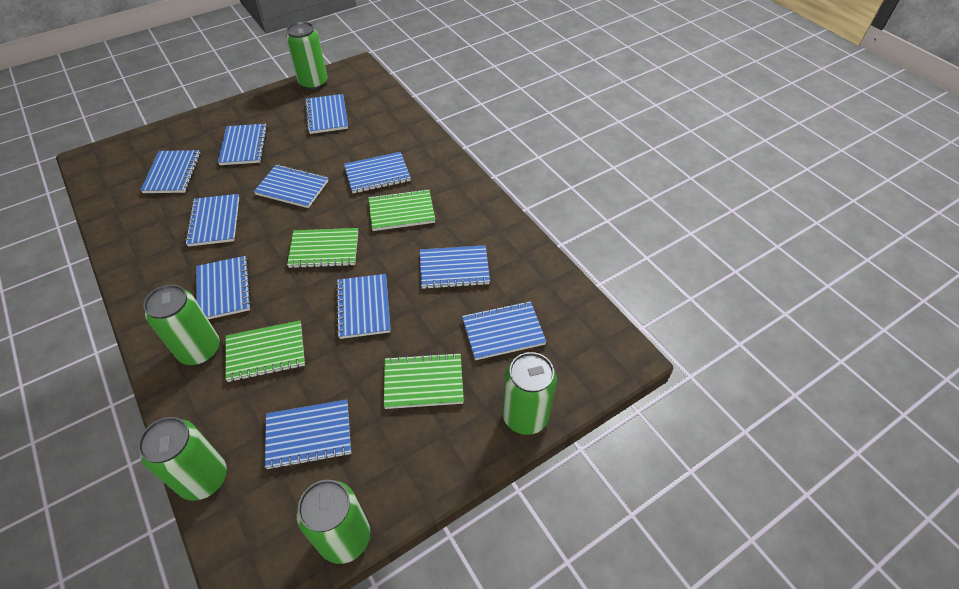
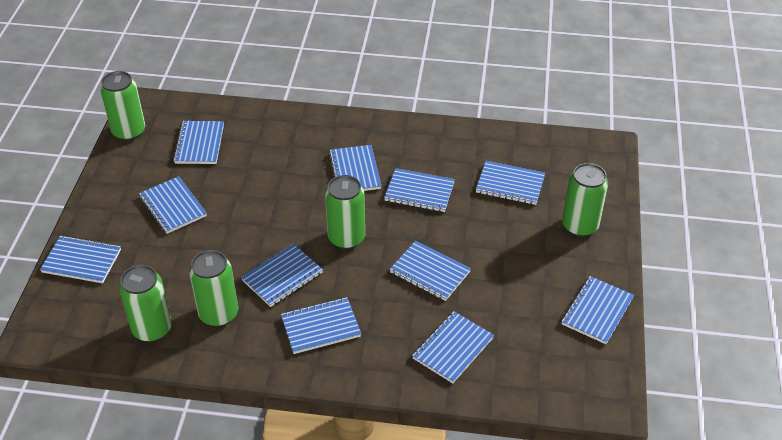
green notebook: [226,321,305,382] [287,228,358,269] [368,189,435,231] [384,353,464,409] = 4 -> none = 0

